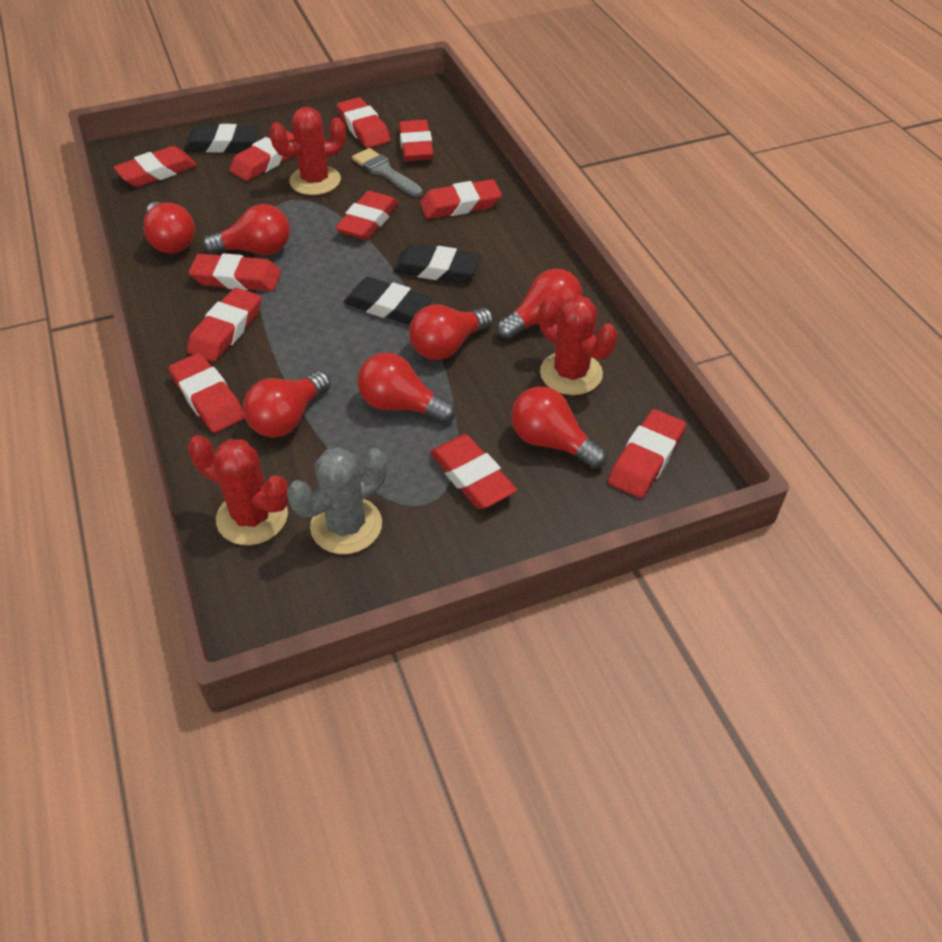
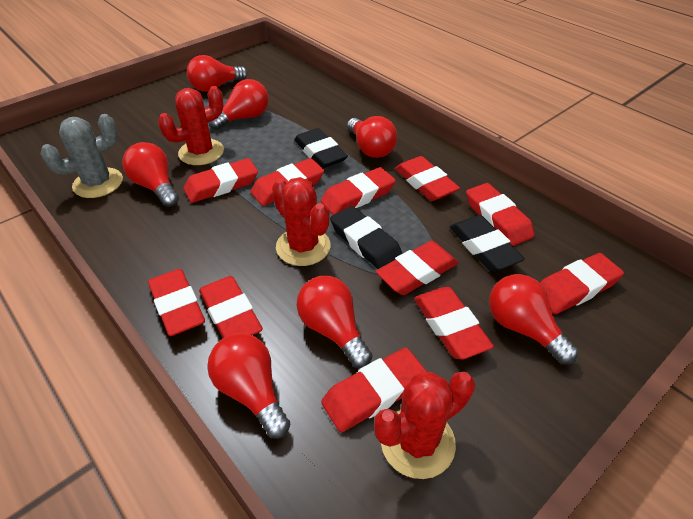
grey brush: [352,148,423,197] = 1 -> none = 0

